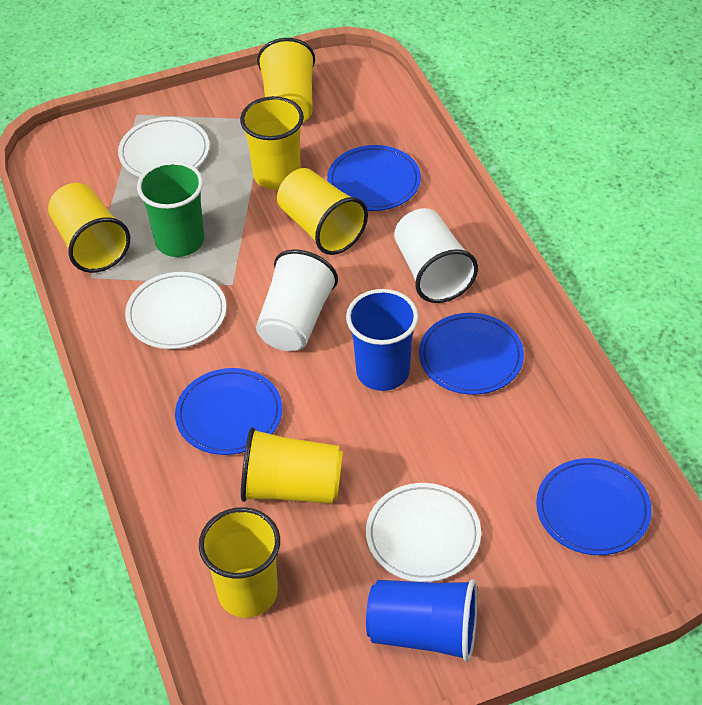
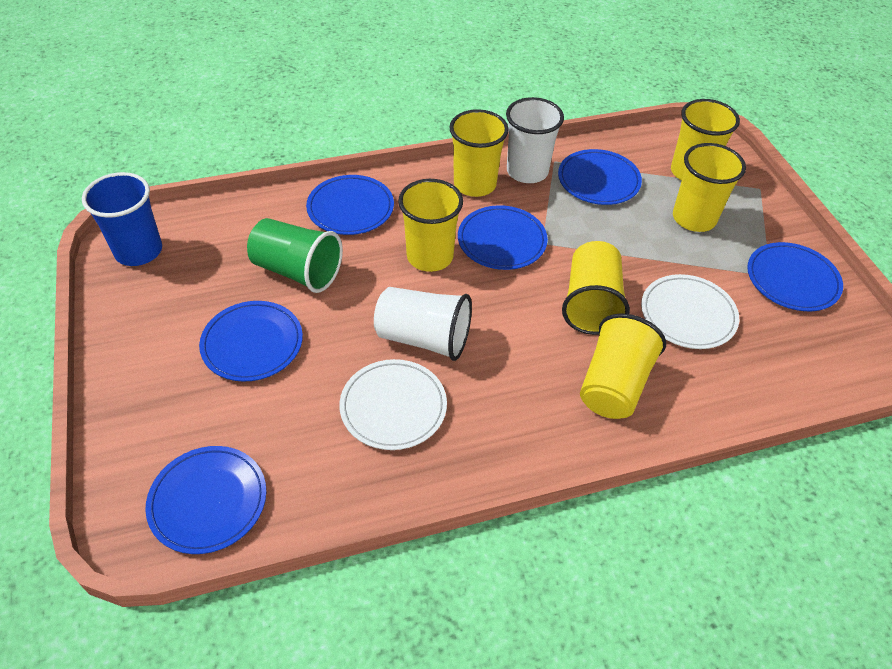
blue cup: [346,289,419,391] [366,579,478,662] = 2 -> [82,172,162,266] = 1
blue plate: [175,368,282,455] [327,145,421,211] [419,313,524,395] [536,458,652,555] = 4 -> [145,446,266,554] [199,301,303,382] [306,175,394,235] [458,205,548,270] [558,149,642,205] [747,242,843,311] = 6
white plate: [118,117,210,177] [125,272,226,349] [366,483,481,582] = 3 -> [339,359,447,450] [641,274,739,349] = 2

